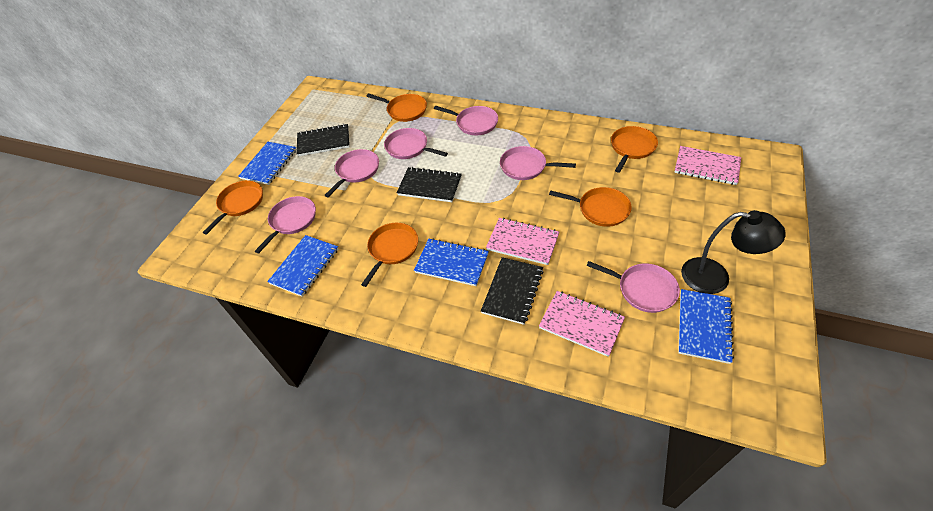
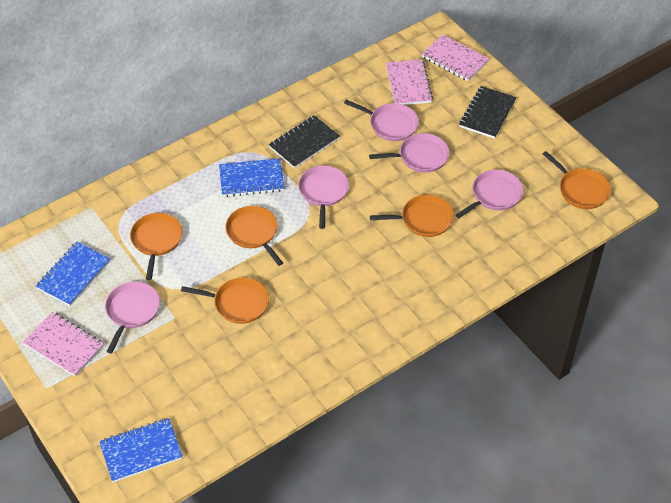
black lamp: [681,210,786,294] = 1 -> none = 0
black notebook: [297,124,350,157] [397,167,462,202] [481,257,544,325] = 3 -> [269,115,340,168] [459,86,516,139] = 2
blue notebook: [238,142,297,185] [267,235,338,297] [414,238,489,286] [678,289,734,364] = 4 -> [36,242,110,306] [99,418,183,482] [219,158,284,197] = 3
pink pan: [255,196,316,253] [324,149,379,197] [384,128,448,159] [434,106,498,135] [500,146,576,180] [586,261,680,313] = 6 -> [105,282,160,353] [298,166,349,229] [344,100,419,141] [369,133,449,173] [456,169,523,218] = 5

